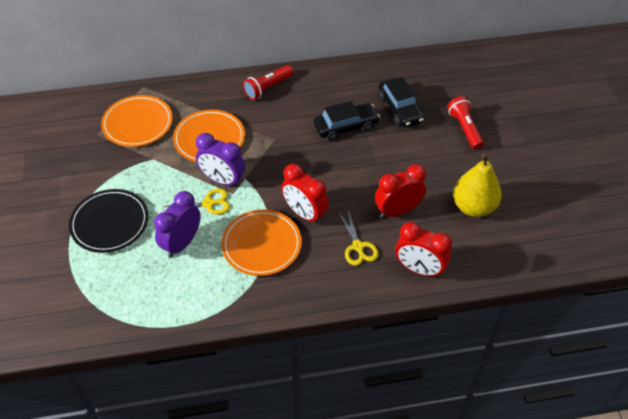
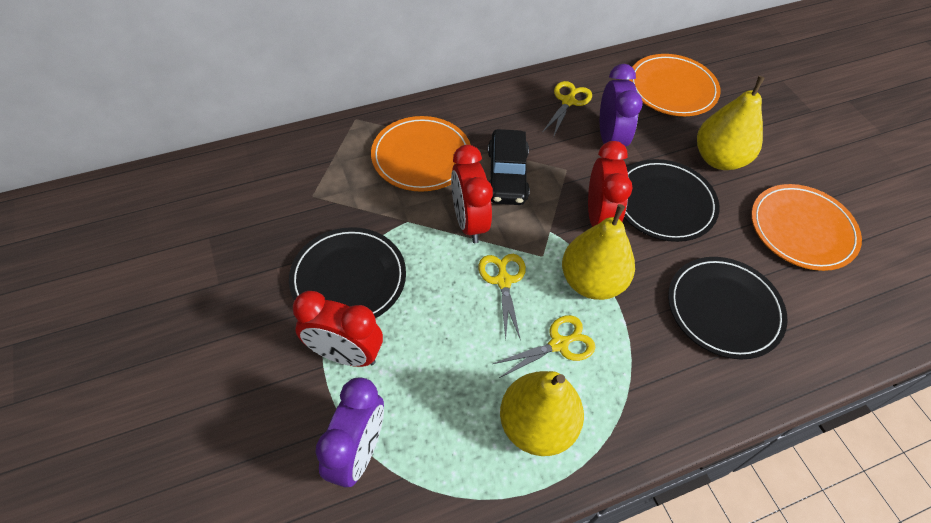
black car: [314,101,380,141] [379,77,424,128] = 2 -> [488,129,530,205] = 1
black plate: [69,189,149,253] = 1 -> [289,227,406,318] [624,159,720,242] [668,257,788,359] = 3
red flashlight: [243,65,294,100] [447,96,484,150] = 2 -> none = 0
yellow pear: [453,154,502,217] = 1 -> [500,371,584,456] [562,204,635,300] [697,76,765,170] = 3
yellow scissors: [162,189,230,215] [338,211,379,266] = 2 -> [478,254,526,341] [493,315,596,378] [542,81,592,135] = 3

